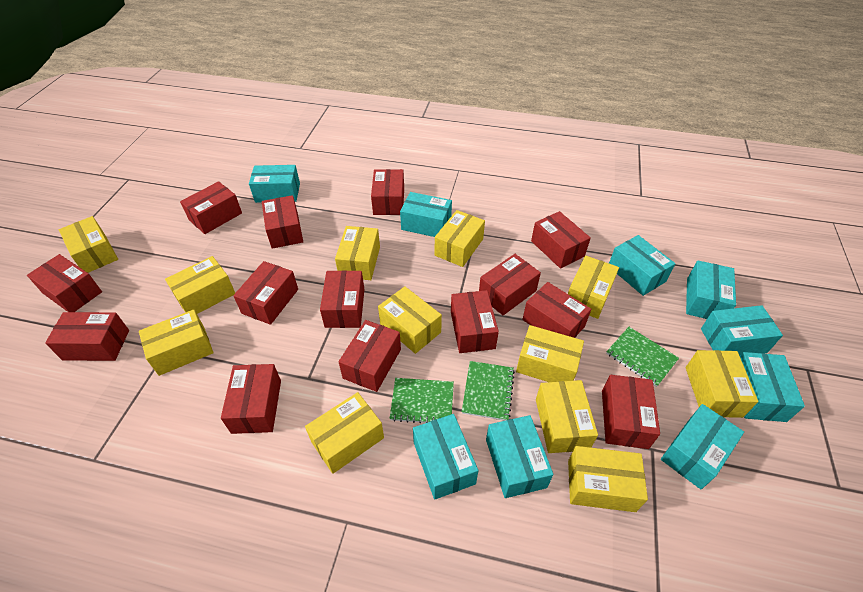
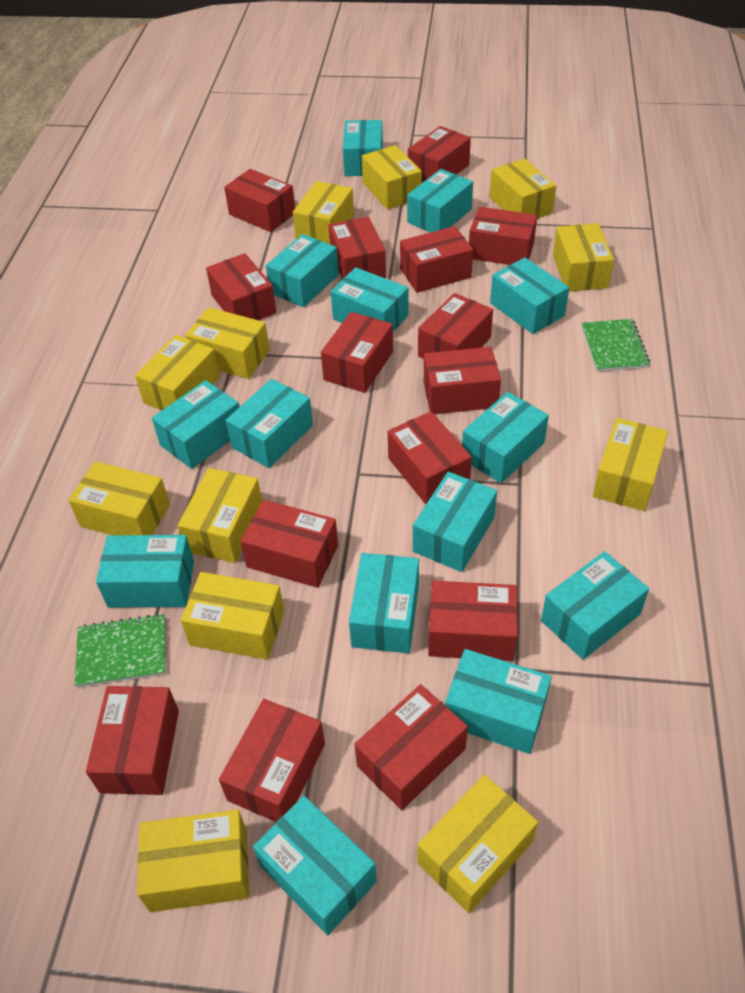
green notebook: [390,378,454,424] [462,361,515,421] [606,327,679,387] = 3 -> [75,614,166,687] [581,319,650,372] = 2
red box: [27,254,102,312] [45,312,129,361] [180,181,242,234] [221,364,281,434] [233,261,298,325] [262,195,303,249] [320,270,364,328] [339,320,401,392] [371,169,404,215] [451,290,499,353] [479,254,541,315] [522,282,591,338] [531,211,591,269] [602,375,660,449] = 14 -> [86,686,179,795] [206,253,276,320] [219,699,325,822] [224,169,295,232] [240,500,338,588] [321,312,393,393] [328,217,386,279] [354,684,468,810] [388,411,472,504] [400,226,473,293] [408,126,471,183] [418,293,493,359] [424,347,501,414] [428,581,518,661] [469,207,537,265] = 15
turquoise box: [249,165,300,203] [400,192,452,237] [413,414,479,500] [486,415,554,498] [609,235,676,296] [661,404,744,490] [686,260,736,319] [701,305,783,356] [740,352,805,422] = 9 -> [96,535,194,608] [152,380,239,469] [226,379,313,468] [253,796,377,935] [266,234,339,307] [331,267,409,332] [343,120,383,176] [349,553,419,653] [407,169,473,232] [413,472,497,572] [445,649,552,754] [462,392,549,483] [490,257,569,334] [541,551,649,660] = 14

